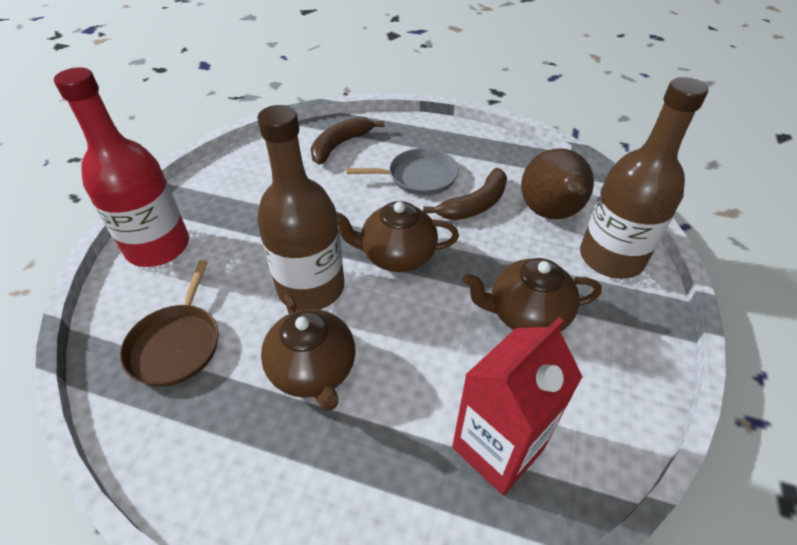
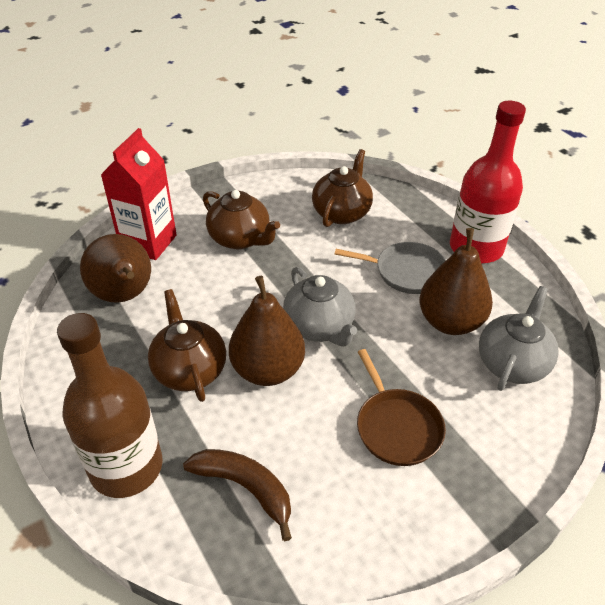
brown banana: [311,117,384,165] [423,168,507,220] = 2 -> [183,449,292,541] = 1
brown bottle: [257,105,344,310] [580,77,708,279] = 2 -> [57,313,163,498] = 1
brown pear: [521,148,594,219] = 1 -> [80,234,151,303] [229,276,305,386] [419,228,493,335] = 3
grey teapot: none = 0 -> [283,267,357,346] [479,286,559,391] = 2

